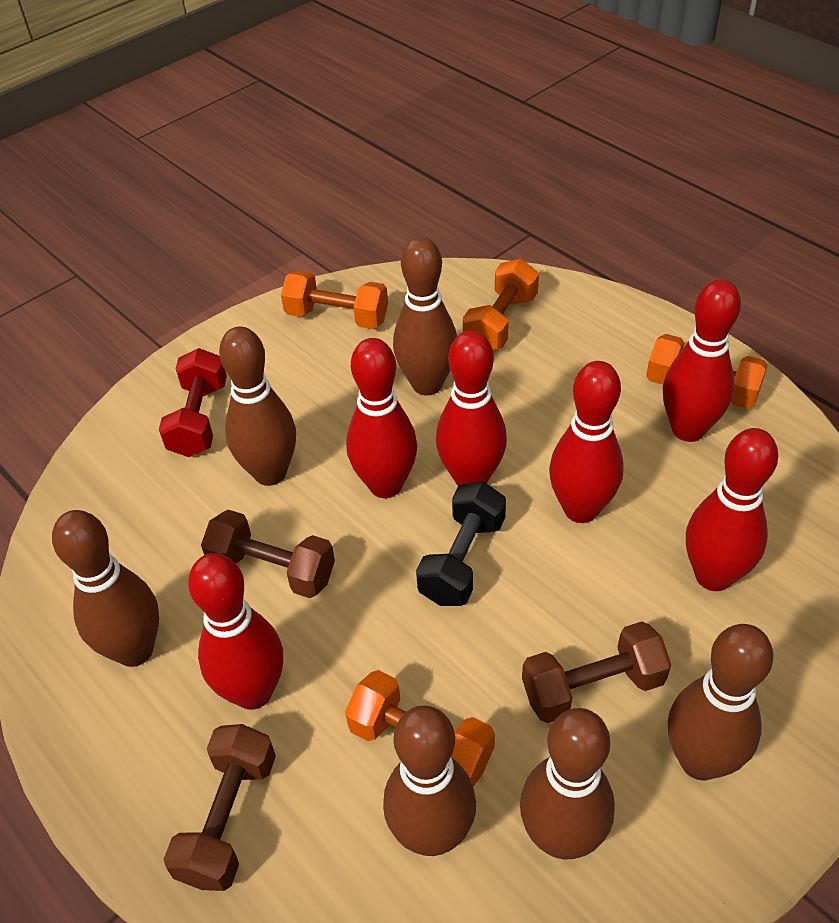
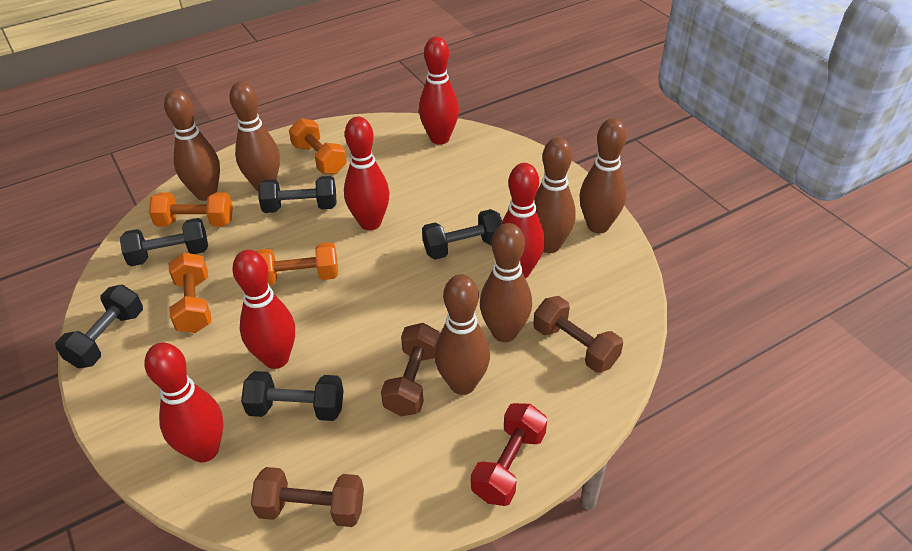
black dumbbell: [416,482,506,606] = 1 -> [55,285,143,368] [120,218,208,266] [241,371,344,421] [258,176,336,213] [422,209,502,260] = 5
red bowling pin: [188,553,283,710] [346,338,417,498] [436,330,507,486] [549,361,624,523] [663,279,741,442] [686,428,778,591] = 6 -> [145,342,224,462] [232,250,295,369] [344,117,390,230] [419,36,459,145] [500,163,545,278] = 5

